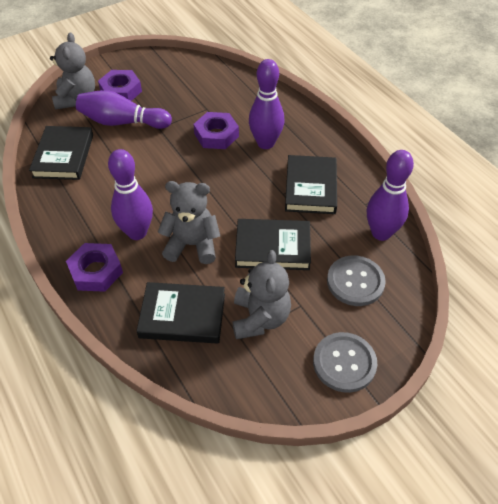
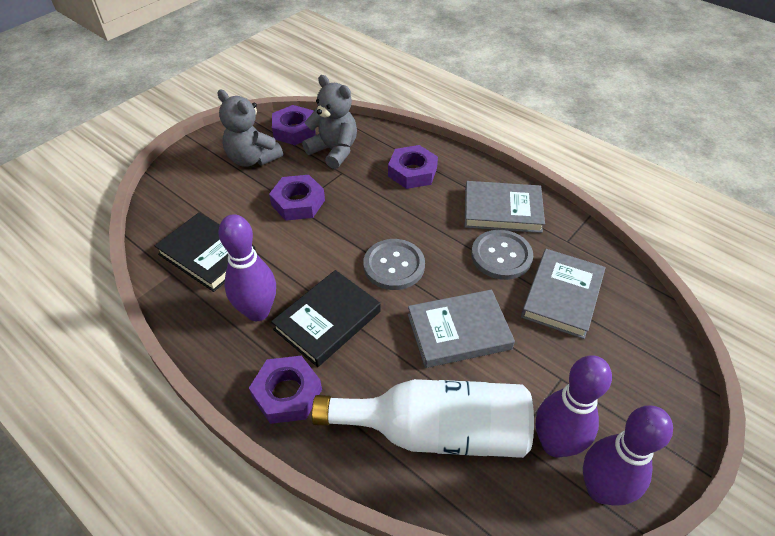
black book: [29,126,93,180] [136,282,225,344] [235,219,311,270] [285,155,337,214] = 4 -> [155,212,256,292] [271,270,381,367] = 2
grey book: none = 0 -> [408,290,515,368] [465,181,545,233] [521,249,606,339] = 3
grey teddy bear: [50,33,95,110] [158,181,220,264] [232,250,291,339] = 3 -> [218,90,283,167] [302,75,357,169] = 2
purple bowling pin: [76,90,172,129] [108,149,153,240] [249,59,285,149] [367,150,414,241] = 4 -> [218,214,276,321] [536,355,612,458] [583,406,673,505] = 3
purple nut: [66,243,123,292] [98,70,142,101] [193,112,239,149] = 3 -> [249,356,322,424] [269,175,325,221] [272,105,316,145] [388,145,438,189] = 4
white bottle: none = 0 -> [312,379,534,458] = 1

